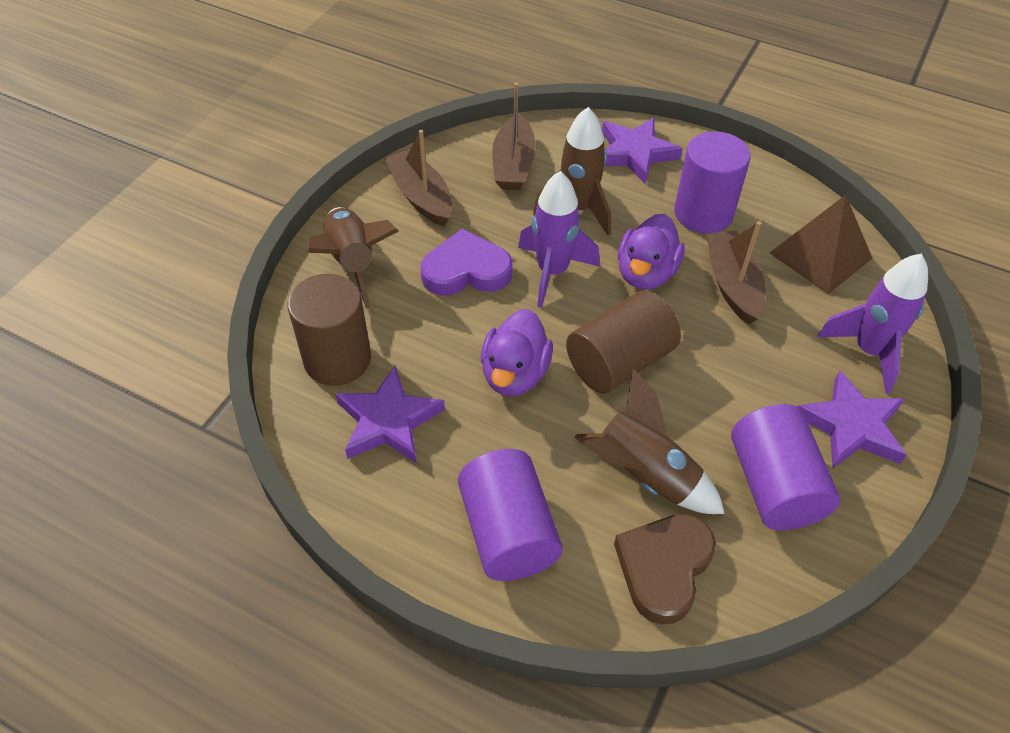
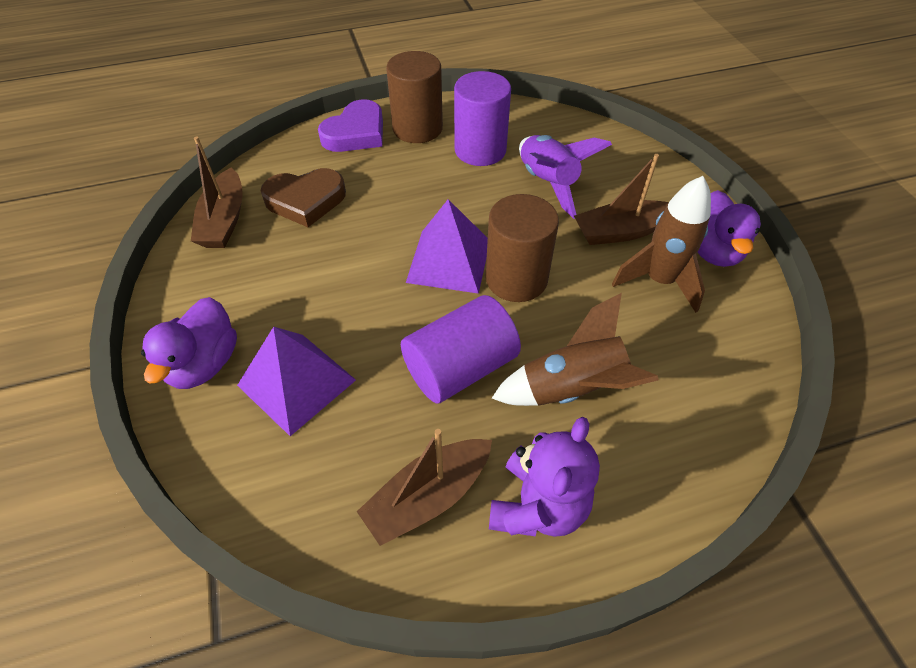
brown pyramid: [770,195,872,294] = 1 -> none = 0
brown rocket: [307,207,399,309] [533,107,611,235] [574,369,725,514] = 3 -> [492,293,659,406] [612,176,711,313] = 2
purple cylinder: [458,449,563,581] [674,131,751,234] [731,404,840,530] = 3 -> [401,295,521,404] [454,71,511,166] = 2
purple pyramid: none = 0 -> [237,327,356,436] [406,199,488,294] = 2
purple rocket: [518,171,600,308] [817,253,928,394] = 2 -> [519,135,612,219] = 1
purple star: [335,366,445,463] [602,117,683,184] [798,370,907,468] = 3 -> none = 0
purple teddy bear: none = 0 -> [489,417,600,537] = 1

